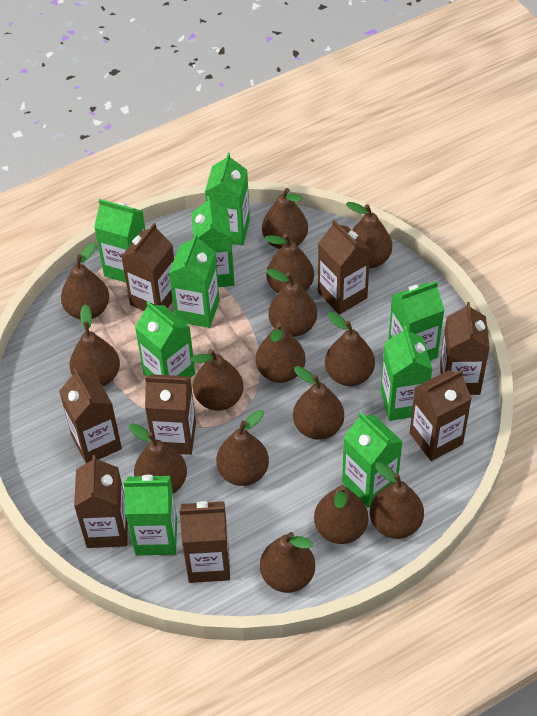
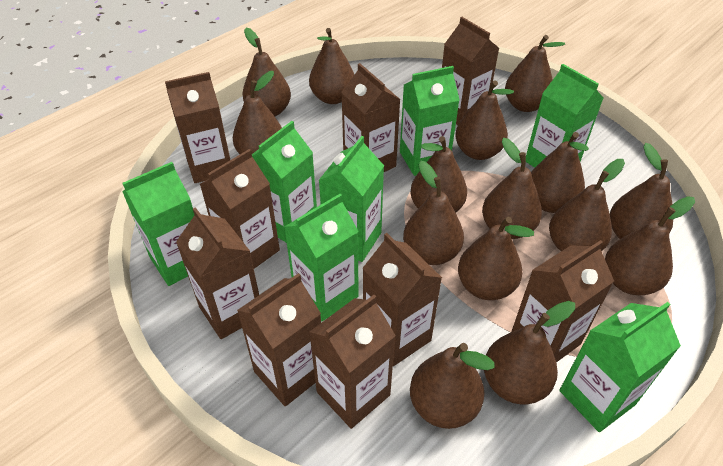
brown carton: [59,369,122,463] [74,455,128,548] [121,223,174,311] [145,374,196,455] [179,501,230,583] [318,220,371,315] [410,370,472,461] [440,302,490,395] = 8 -> [165,72,230,183] [176,207,259,339] [200,149,280,269] [237,273,321,407] [309,295,396,429] [341,63,401,172] [363,233,442,366] [442,17,500,125] [511,240,614,363] = 9
green carton: [94,199,145,283] [124,475,177,555] [135,301,195,378] [169,234,220,328] [191,196,235,287] [205,153,250,246] [342,412,402,508] [381,326,432,421] [388,281,444,361] = 9 -> [122,162,194,286] [252,121,317,243] [284,194,359,321] [318,136,384,262] [400,66,460,176] [526,64,604,168] [559,302,681,432] = 7

